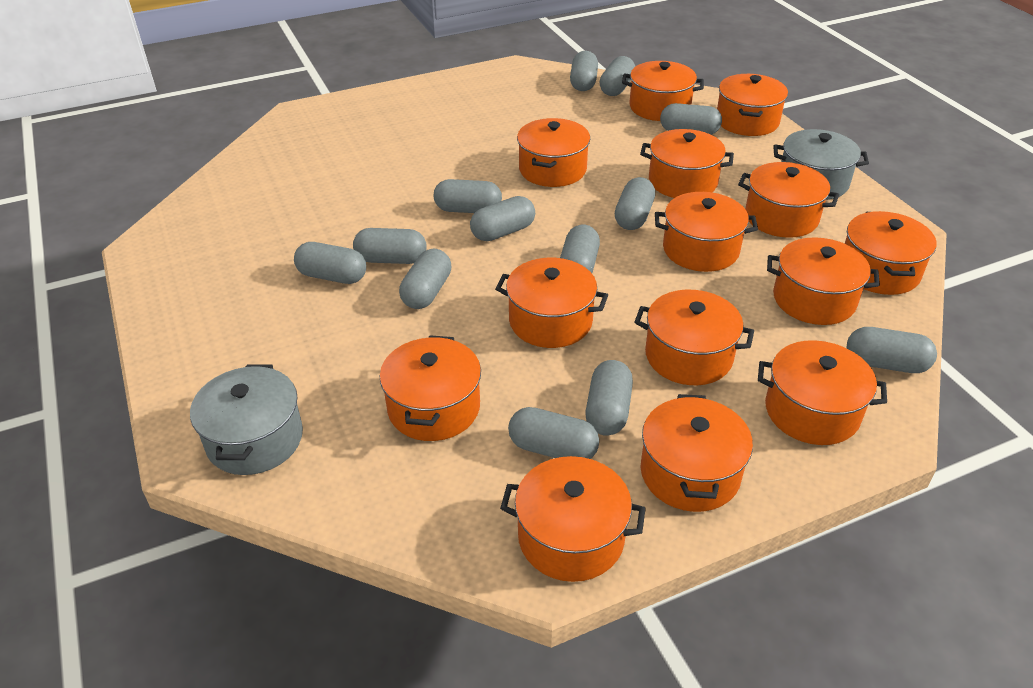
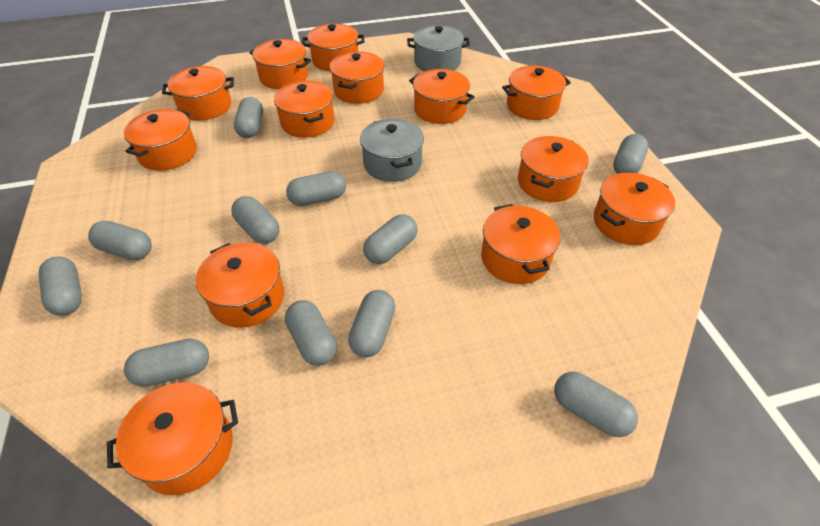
grey capsule: [294,242,366,284] [353,228,427,264] [399,249,452,309] [434,179,502,213] [470,196,535,241] [508,407,599,459] [560,225,600,273] [570,51,598,91] [586,360,633,436] [600,56,635,96] [615,177,655,230] [660,103,722,135] [847,327,937,373] = 13 -> [39,257,82,316] [88,221,152,260] [124,339,209,387] [231,196,279,244] [234,97,263,138] [285,300,337,366] [286,171,346,206] [348,290,395,357] [363,214,418,264] [554,372,638,437] [613,134,648,174] = 11
orange pot: [380,335,481,441] [495,258,608,348] [500,456,646,582] [517,118,590,187] [622,61,704,121] [634,290,754,385] [640,129,734,198] [641,394,753,512] [655,192,758,272] [717,74,788,136] [738,162,839,238] [758,340,887,445] [767,237,880,325] [845,211,937,295] = 14 -> [107,382,238,495] [124,109,197,171] [162,66,234,121] [196,242,284,328] [250,39,311,89] [274,81,335,138] [302,24,364,72] [330,51,384,104] [409,69,475,124] [481,204,560,284] [502,66,571,120] [518,136,588,202] [594,173,675,245] = 13

